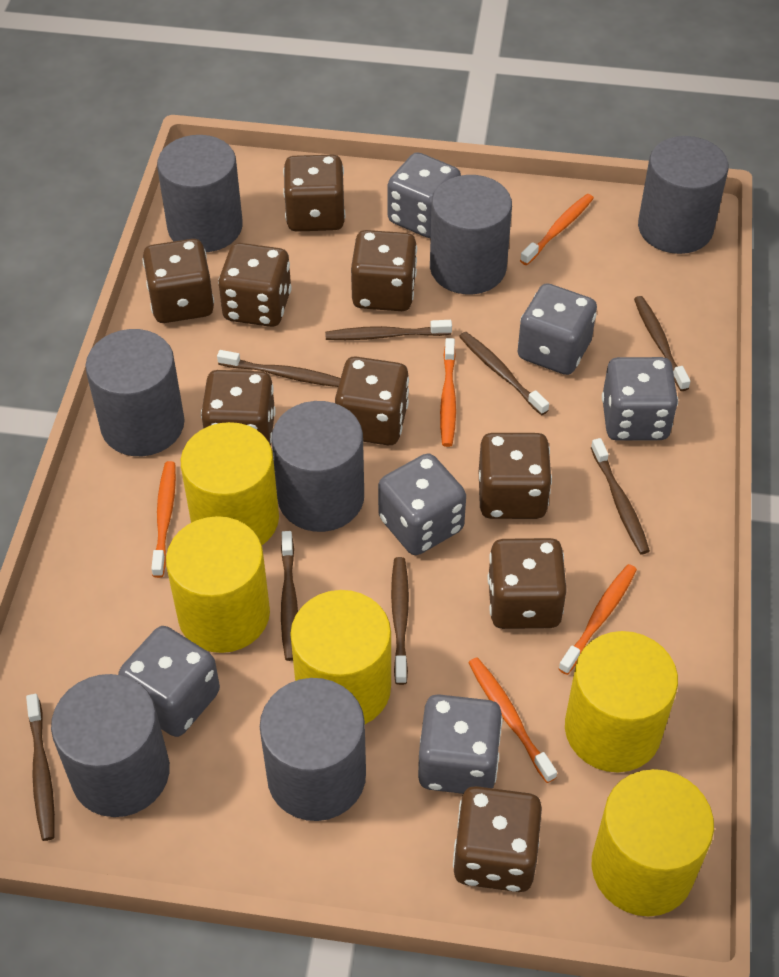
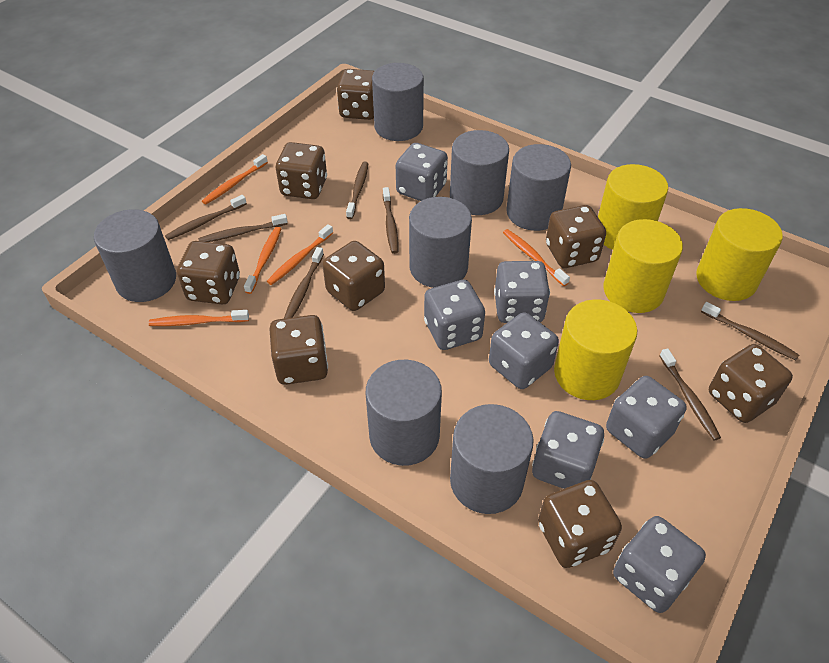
brown dice: [142,239,214,323] [201,370,276,446] [218,243,292,327] [283,155,346,232] [335,357,409,445] [351,230,417,311] [453,786,542,892] [479,433,552,519] [487,538,567,629] = 9 -> [177,241,240,305] [269,315,328,385] [276,142,327,199] [322,241,385,311] [337,69,375,120] [538,480,622,568] [546,205,606,268] [709,344,793,423] = 8
brown toothbrush: [26,694,55,841] [217,350,341,387] [281,531,298,661] [325,320,452,340] [391,557,409,685] [459,332,549,415] [591,438,650,554] [634,296,690,391] = 8 -> [165,195,247,240] [198,214,288,242] [284,247,324,319] [346,162,369,219] [383,187,398,254] [660,348,721,440] [701,302,799,360] = 7
grey dice: [118,626,220,737] [378,453,466,555] [387,152,461,238] [418,694,503,794] [517,283,597,375] [602,357,678,441] = 6 -> [396,143,448,201] [424,280,485,350] [489,312,559,389] [494,261,550,323] [532,411,604,489] [606,376,687,459] [613,516,706,613] = 7
yellow cylinder: [166,516,270,653] [181,422,279,545] [290,590,391,724] [565,631,678,772] [592,769,714,916] = 5 -> [554,299,637,400] [598,164,668,250] [603,219,683,313] [696,208,783,301] = 4

